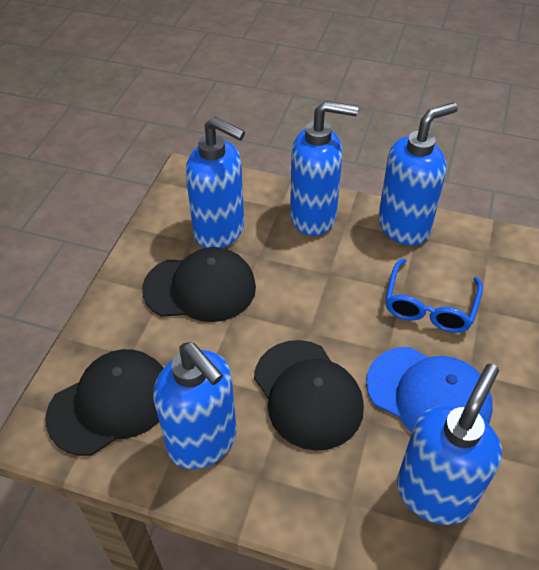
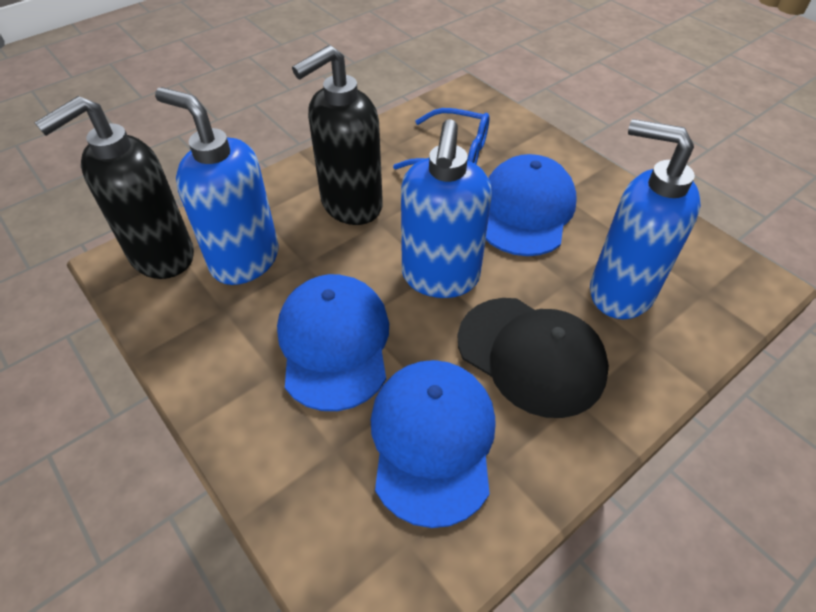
black cap: [46,349,164,456] [142,247,256,322] [254,340,364,451] = 3 -> [458,298,609,418] = 1
black soap dispenser: none = 0 -> [34,96,194,279] [292,45,383,225] = 2
blue cap: [366,347,493,433] = 1 -> [277,274,389,411] [371,360,496,528] [486,154,576,256] = 3
blue soap dispenser: [153,343,236,469] [185,117,245,248] [290,101,358,236] [378,102,458,245] [397,364,502,525] = 5 -> [155,87,279,285] [401,119,492,298] [590,119,701,319] = 3

